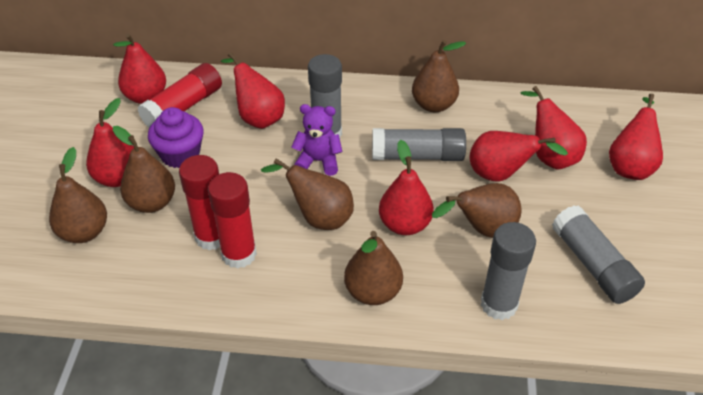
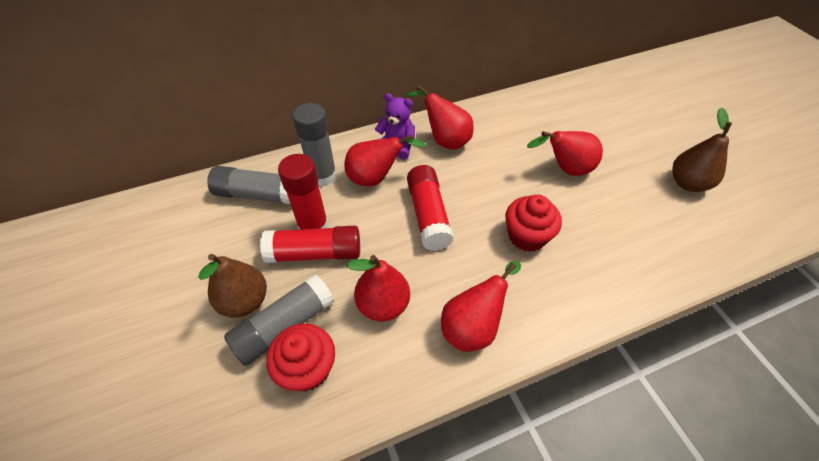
brown pear: [49,147,107,243] [113,126,175,213] [261,159,354,230] [344,231,403,305] [412,40,466,112] [432,183,521,238] = 6 -> [198,254,267,318] [672,107,732,192] = 2
grey glue stick: [308,54,342,138] [372,128,466,161] [481,222,536,320] [552,205,645,304] = 4 -> [207,166,290,204] [224,274,335,366] [292,103,337,187] = 3
purple cupcake: [148,107,204,168] = 1 -> none = 0
red cupcake: none = 0 -> [266,323,335,391] [506,195,562,252] = 2
red pear: [86,98,134,187] [113,33,166,104] [221,52,285,129] [379,140,434,235] [469,131,568,182] [520,86,587,170] [609,94,663,180] = 7 -> [344,135,426,186] [347,255,410,321] [407,85,474,150] [441,261,521,352] [527,131,603,176] = 5

